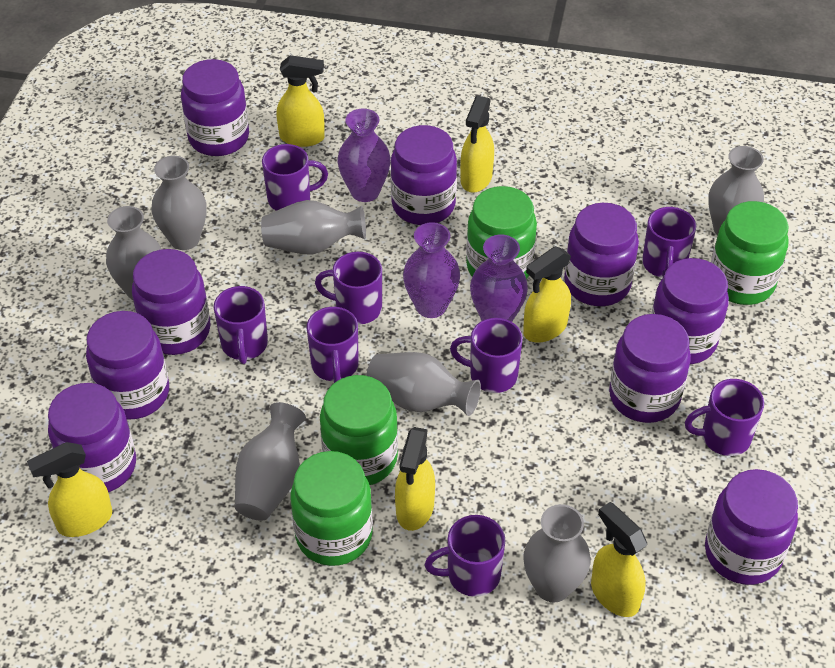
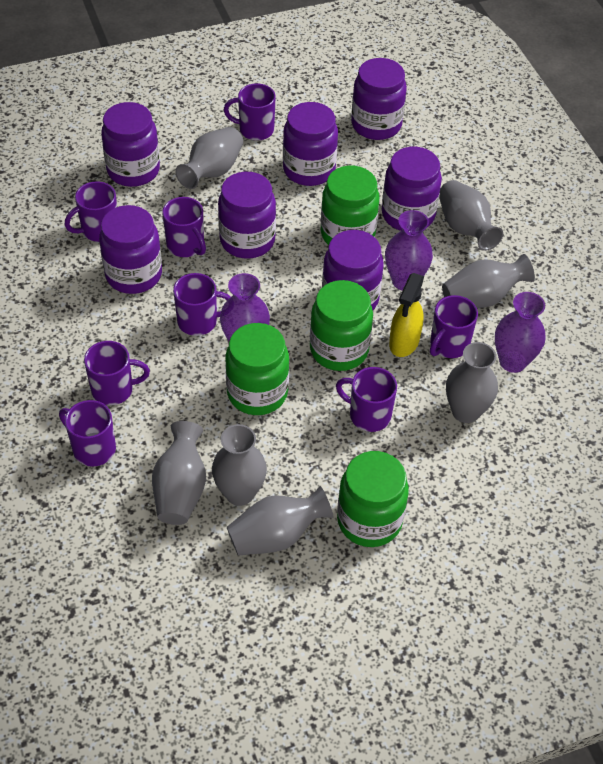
purple jar: [48,383,136,492] [86,311,169,420] [132,249,211,355] [181,59,249,156] [391,125,457,225] [564,203,639,306] [609,314,691,423] [651,258,729,364] [705,469,798,585] = 9 -> [99,205,162,294] [101,102,160,187] [218,172,276,259] [283,102,338,186] [322,230,384,310] [351,58,407,140] [382,147,442,231] = 7
yellow spray bottle: [27,442,112,537] [276,55,325,147] [395,427,435,531] [460,96,494,193] [523,246,571,343] [591,502,647,617] = 6 -> [389,273,424,357] = 1

